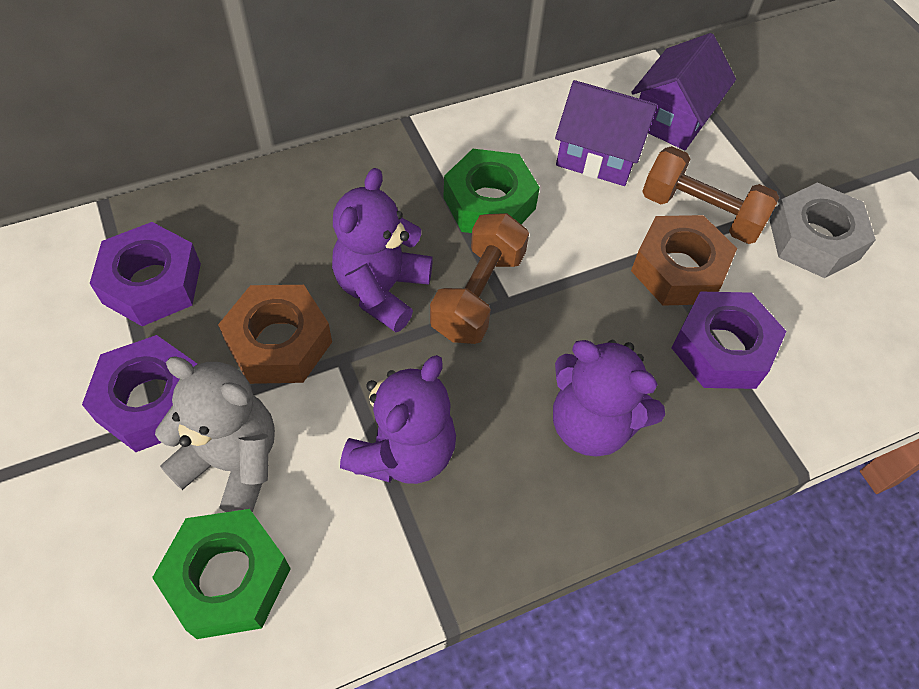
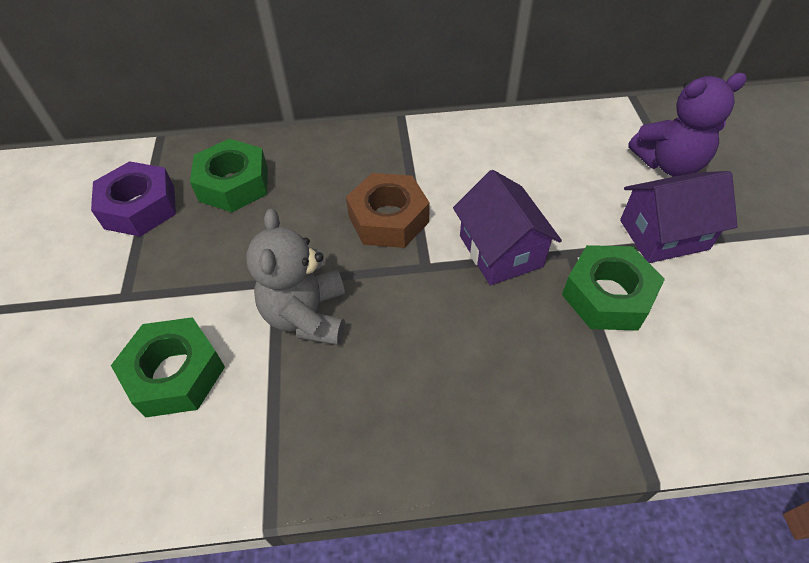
brown dumbbell: [430,213,529,344] [642,146,779,244] = 2 -> none = 0
brown nut: [218,285,332,384] [631,215,737,306] = 2 -> [346,173,430,248] = 1
green nut: [152,509,291,639] [443,149,540,233] = 2 -> [111,317,225,417] [190,139,268,212] [562,245,665,331] = 3
grey nut: [770,182,876,278] = 1 -> none = 0
purple nut: [82,335,197,452] [89,222,201,326] [671,291,787,389] = 3 -> [91,161,176,237] = 1
purple teddy bear: [332,168,433,332] [340,355,456,484] [553,340,665,456] = 3 -> [628,73,747,176] = 1

